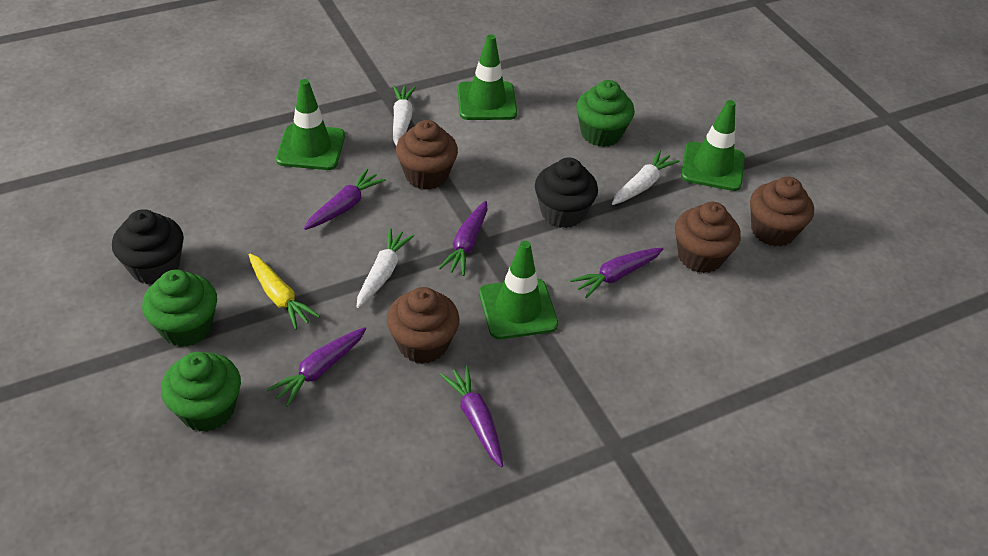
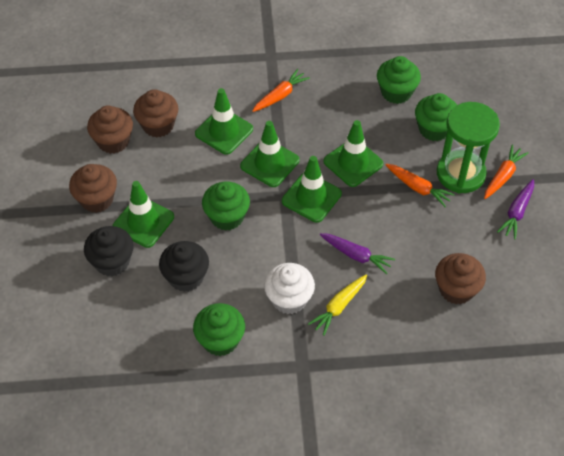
green cupcake: [142,269,217,347] [161,352,241,432] [576,80,635,147] = 3 -> [193,303,245,356] [202,181,250,231] [377,56,421,104] [415,93,457,141] = 4
green hourglass: none = 0 -> [437,102,500,193] = 1
green traffic cone: [276,79,345,170] [458,34,517,120] [479,241,558,339] [681,100,745,191] = 4 -> [112,181,174,248] [195,88,253,155] [240,121,300,187] [282,156,342,223] [323,120,383,187] = 5
orange carrot: none = 0 -> [252,69,310,112] [385,164,455,207] [484,145,529,199] = 3
purple carrot: [267,327,366,407] [304,169,386,230] [438,201,487,276] [440,365,503,467] [570,248,663,298] = 5 -> [320,233,395,274] [497,179,534,239] = 2
white carrot: [357,228,414,308] [393,85,416,146] [612,150,680,205] = 3 -> none = 0
white cupcake: none = 0 -> [264,263,315,314] = 1

